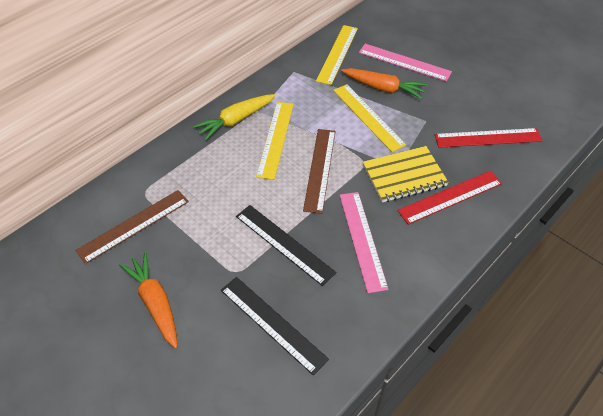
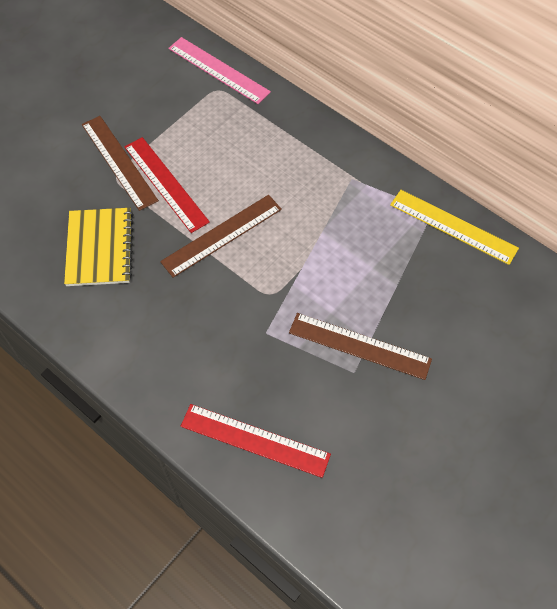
black ruler: [221,277,329,375] [236,205,336,286] = 2 -> none = 0
brown ruler: [75,190,189,264] [303,129,336,214] = 2 -> [82,116,159,211] [160,195,282,278] [289,313,432,380] = 3
orange carrot: [119,252,177,348] [341,68,427,99] = 2 -> none = 0
pink ruler: [340,192,389,293] [359,44,452,82] = 2 -> [168,37,271,104] = 1
yellow carrot: [193,94,276,141] = 1 -> none = 0
yellow ruler: [256,102,294,180] [316,25,358,85] [333,84,406,152] = 3 -> [390,190,519,265] = 1

